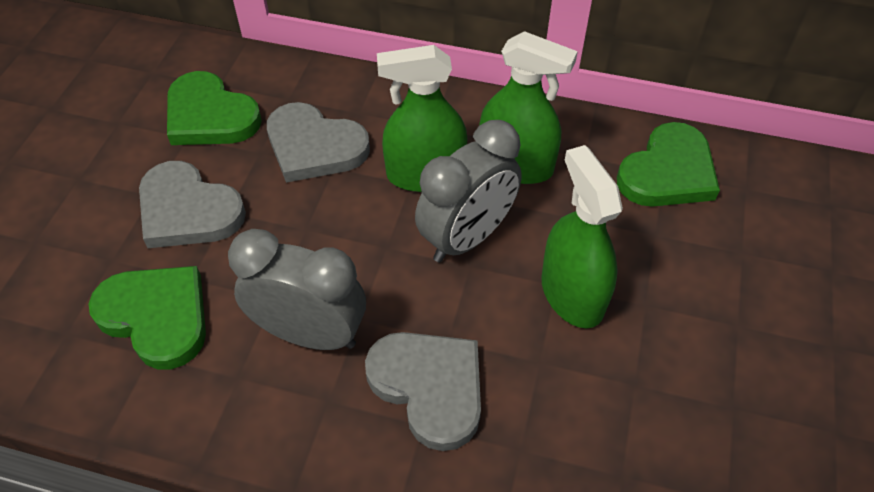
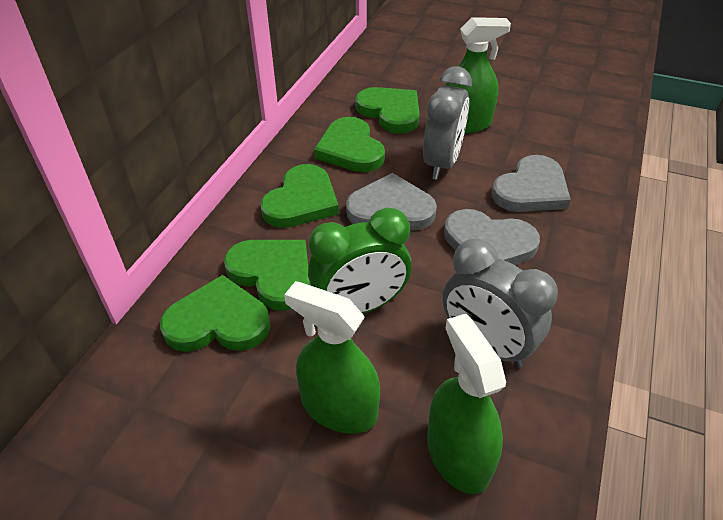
green clock: none = 0 -> [308,208,412,314] = 1
green heart: [89,266,206,370] [167,71,262,145] [617,122,720,207] = 3 -> [160,275,271,352] [224,240,310,311] [261,164,339,228] [314,117,385,172] [356,87,419,134] = 5

